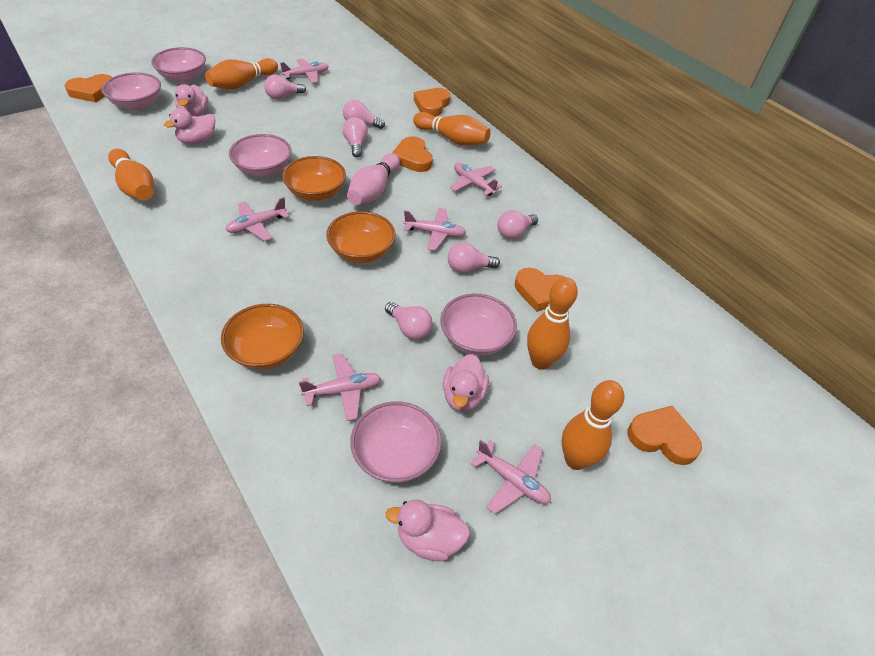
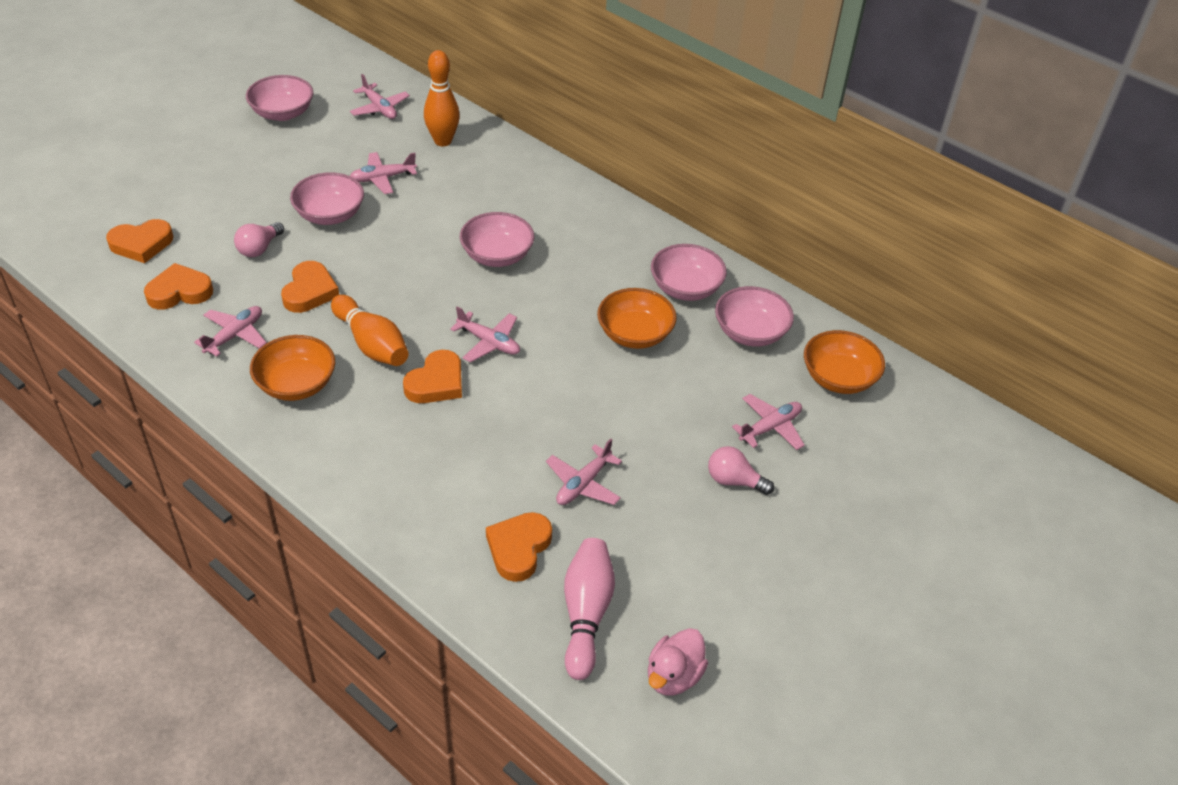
orange bowling pin: [108,149,154,201] [205,58,278,89] [413,112,491,146] [527,277,578,370] [562,380,624,470] = 5 -> [331,295,409,366] [424,50,460,146] = 2
pink duck: [164,108,215,144] [175,84,209,117] [385,500,470,561] [443,354,489,412] = 4 -> [648,628,708,696] = 1
pink light bulb: [264,75,306,100] [343,100,385,129] [343,117,368,157] [385,302,433,340] [448,242,500,273] [497,210,538,239] = 6 -> [234,222,284,257] [708,446,774,495] = 2

